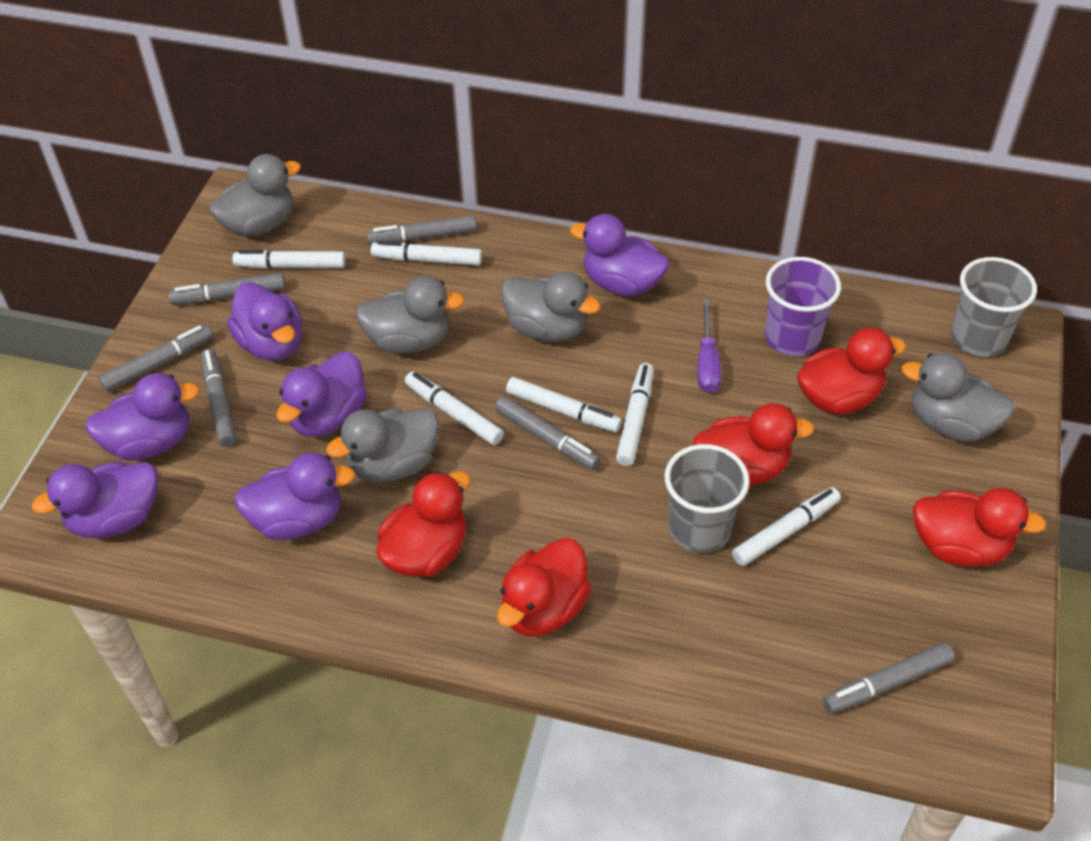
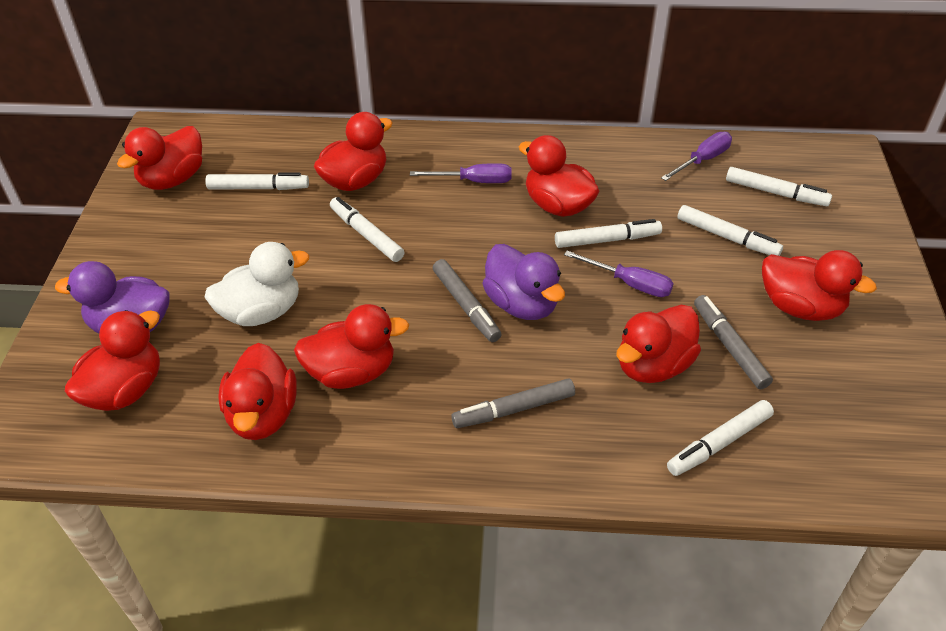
grey cup: [665,444,750,553] [951,257,1037,357] = 2 -> none = 0
grey duck: [209,154,301,237] [326,408,439,482] [355,276,465,353] [500,272,601,342] [901,353,1015,441] = 5 -> none = 0
grey marker: [99,325,213,392] [169,273,285,305] [201,349,236,447] [367,215,477,245] [495,396,601,470] [823,643,955,713] = 6 -> [433,259,502,342] [451,378,575,428] [694,295,773,389] = 3
purple cup: [765,257,841,356] = 1 -> none = 0
purple duck: [32,462,158,538] [85,373,200,460] [227,282,302,361] [234,453,355,540] [277,352,367,437] [570,214,669,296] = 6 -> [55,261,170,333] [482,244,565,320] = 2
purple screwdriver: [698,299,721,393] = 1 -> [410,163,512,183] [564,251,674,297] [661,132,732,181] = 3
red duck: [377,471,470,577] [497,538,592,636] [693,403,814,486] [797,328,906,414] [913,488,1046,567] = 5 -> [65,310,160,411] [117,126,202,190] [218,343,297,440] [294,304,409,389] [314,112,392,191] [519,135,599,217] [616,305,701,383] [762,250,877,321] = 8
white duck: none = 0 -> [204,242,309,326] = 1

